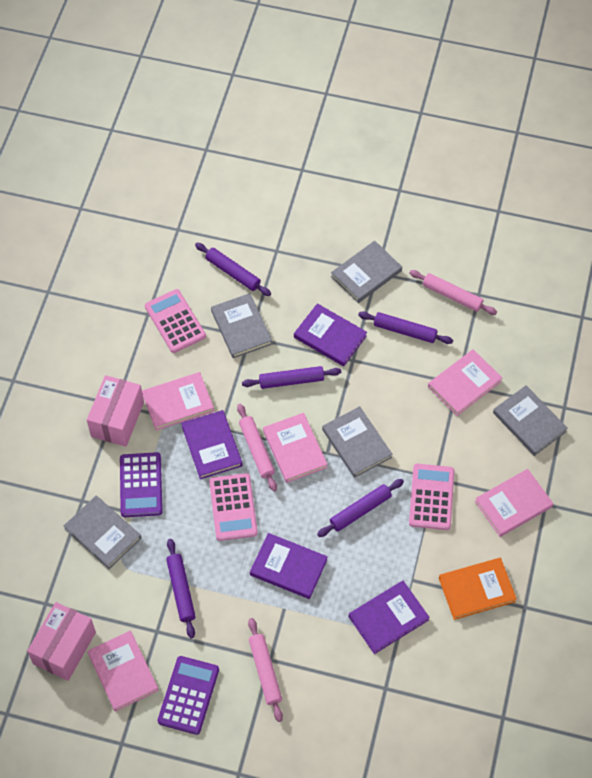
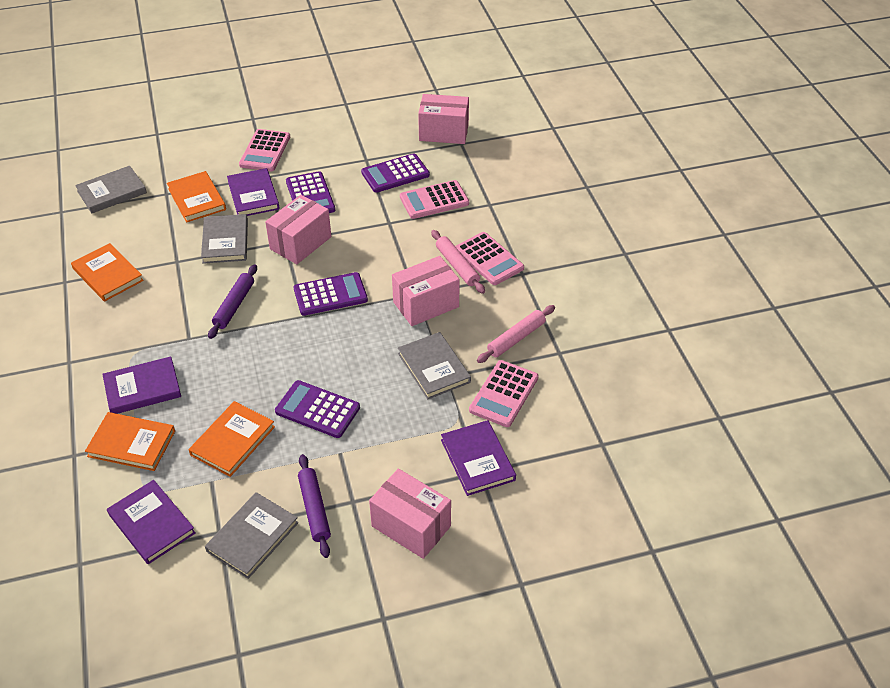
grey book: [64,496,141,569] [211,293,272,359] [322,406,392,478] [331,241,402,303] [493,386,568,456] = 5 -> [75,166,147,213] [201,214,248,264] [205,492,298,579] [398,332,471,400] = 4
orange book: [439,558,517,620] = 1 -> [71,243,144,302] [85,412,175,471] [167,171,226,223] [189,401,275,477] = 4
pink book: [87,630,159,712] [142,372,214,430] [263,413,328,483] [428,349,502,416] [475,469,554,537] = 5 -> none = 0
pink box: [27,602,96,681] [87,375,144,447] = 2 -> [265,195,331,264] [369,469,451,559] [392,256,460,326] [418,94,469,144] = 4
pink calculator: [145,289,206,353] [209,473,258,541] [409,464,454,530] = 3 -> [239,129,290,171] [400,180,469,219] [455,232,524,285] [469,360,538,427] = 4
pink rolling pin: [237,404,277,492] [248,618,283,722] [409,270,497,315] = 3 -> [431,230,485,294] [477,305,555,363] = 2
purple calculator: [120,452,162,517] [158,656,219,735] = 2 -> [275,380,360,438] [286,171,335,213] [293,272,368,316] [361,153,430,193] = 4
purple rolling pin: [166,539,196,639] [195,243,271,296] [242,366,341,389] [317,479,404,537] [358,311,453,344] = 5 -> [208,264,257,339] [298,454,331,558] = 2

